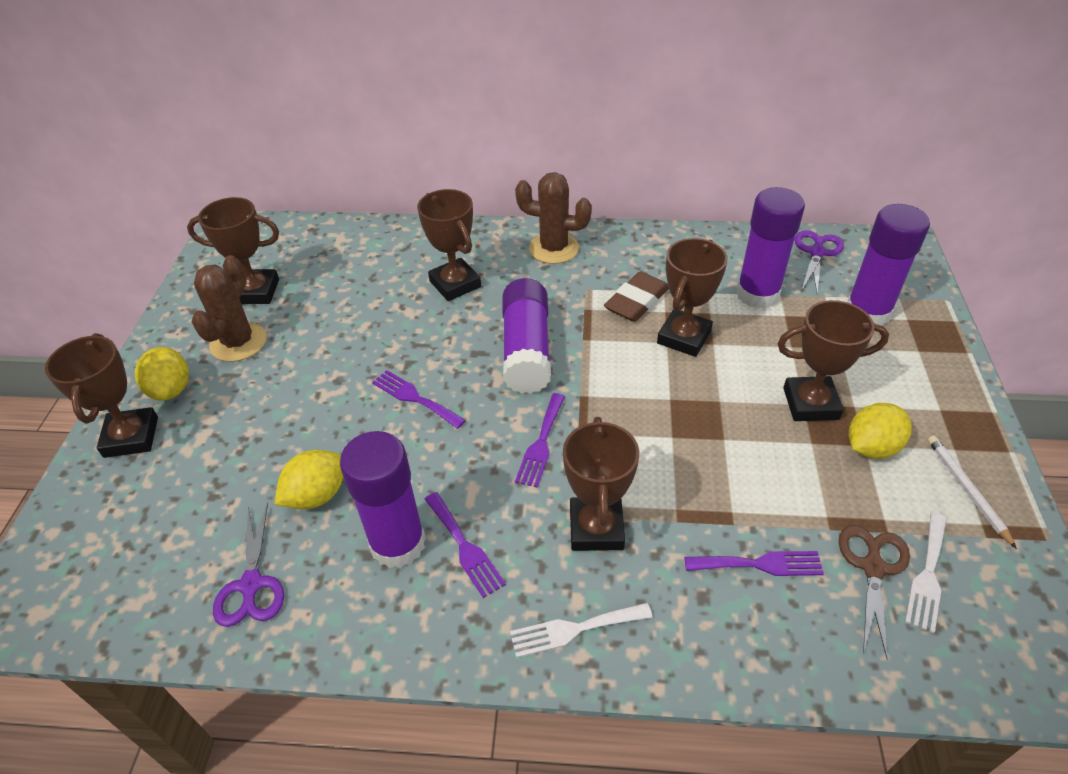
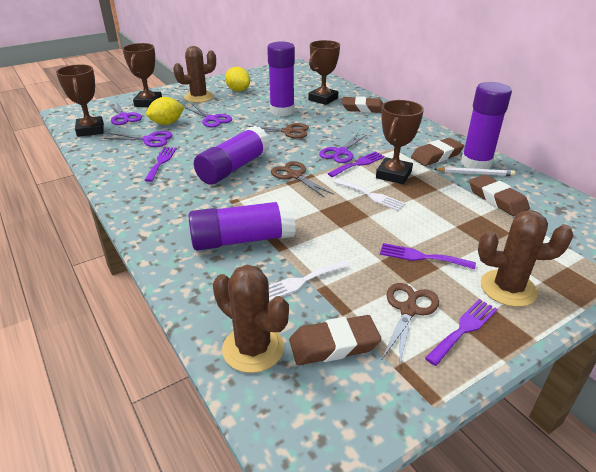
brown cactus: [191,255,267,362] [515,172,592,264] = 2 -> [173,46,216,103] [213,265,289,373] [478,210,574,307] = 3
brown eraser: [604,271,669,322] = 1 -> [289,315,381,365] [342,96,384,113] [411,138,464,166] [469,174,530,216] = 4
brown scissors: [839,525,910,660] = 1 -> [247,123,309,138] [271,161,334,198] [382,283,439,367] = 3
brown trophy: [45,333,158,458] [187,197,279,304] [417,189,481,301] [563,417,639,551] [657,238,728,357] [777,300,889,421] = 6 -> [56,64,104,137] [122,43,162,107] [308,40,340,105] [376,100,424,184] = 4
purple scissors: [213,502,284,627] [795,230,844,294] = 2 -> [104,131,173,147] [108,101,142,125] [186,104,232,127] [319,133,366,163] = 4
yellow lemon: [135,347,189,401] [275,450,343,509] [849,403,912,459] = 3 -> [146,97,184,125] [225,67,250,92] = 2

